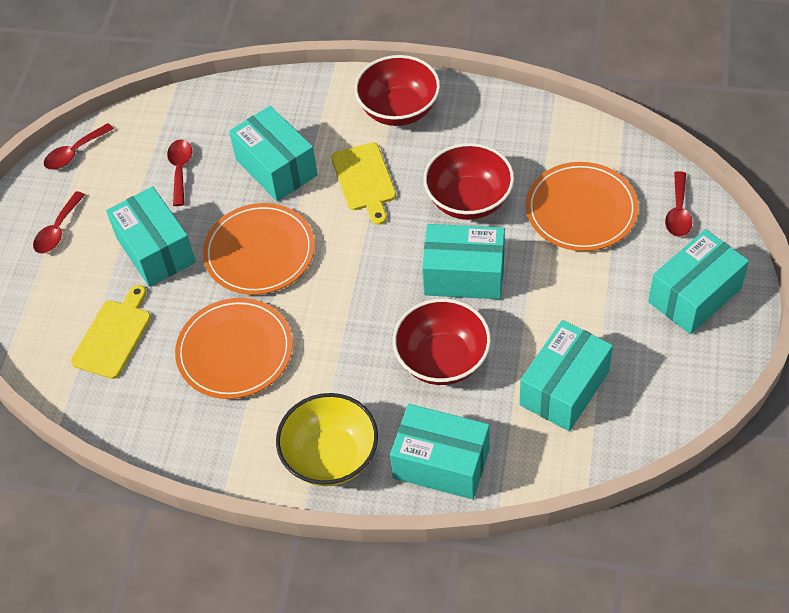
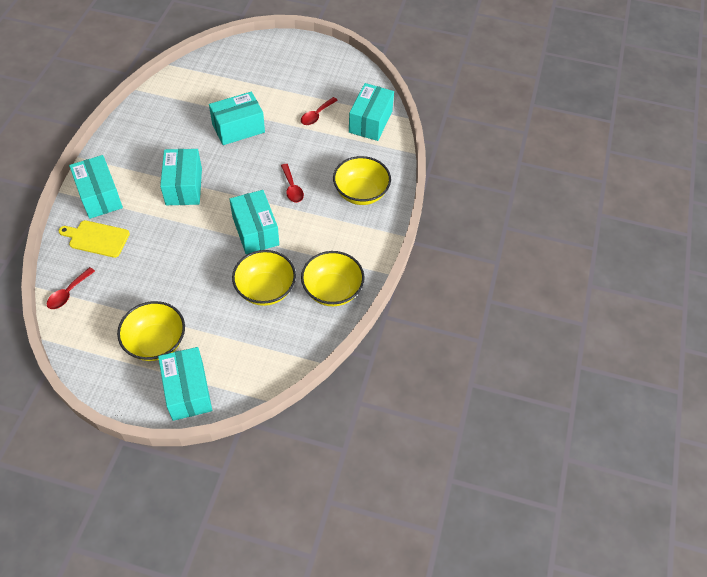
orange plate: [175,298,293,399] [203,203,315,295] [526,162,639,251] = 3 -> none = 0
red bowl: [354,55,440,126] [393,298,491,385] [423,143,514,220] = 3 -> none = 0
red spoon: [33,191,85,254] [44,123,114,170] [167,139,192,206] [665,171,692,237] = 4 -> [47,267,95,309] [281,164,304,203] [301,97,338,125] = 3
yellow bowl: [276,393,378,486] = 1 -> [117,301,185,361] [232,250,296,306] [301,251,364,306] [333,156,391,205] = 4
yellow cutting board: [71,285,151,379] [331,142,396,225] = 2 -> [59,220,130,258] = 1

